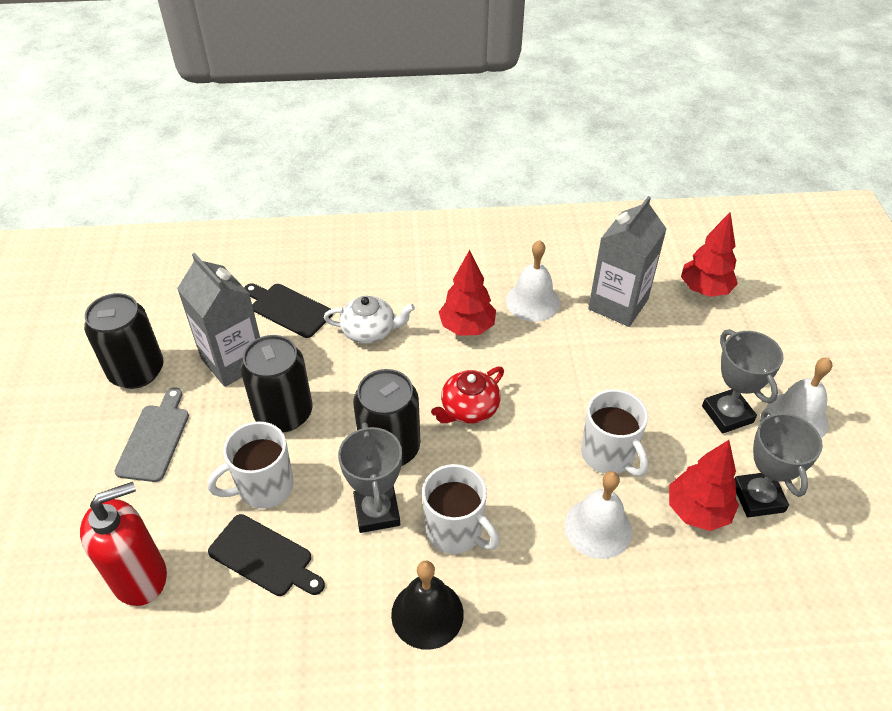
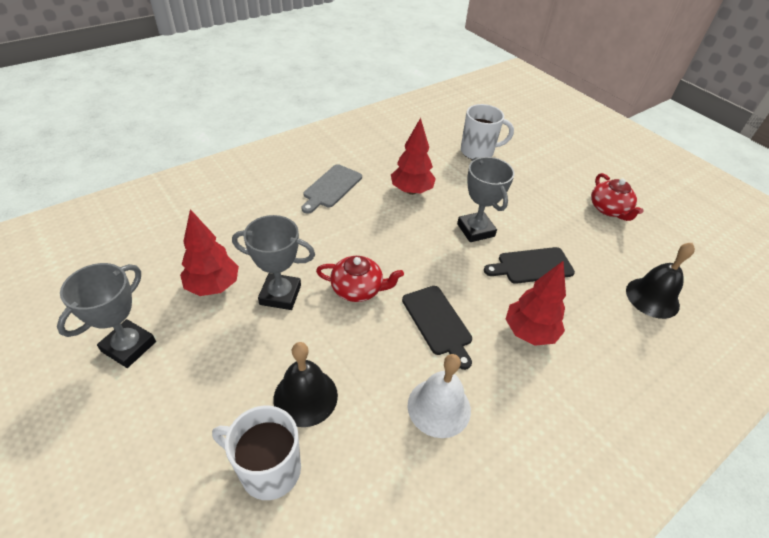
black bell: [391,561,464,650] = 1 -> [273,342,338,427] [626,243,695,319] = 2
black can: [84,293,164,389] [240,335,312,432] [353,369,420,466] = 3 -> none = 0
grey carton: [177,253,260,387] [588,196,667,327] = 2 -> none = 0
red soap dispenser: [80,482,167,606] = 1 -> none = 0
red teapot: [431,367,504,423] = 1 -> [316,256,404,302] [591,173,644,221] = 2
white bell: [506,240,560,322] [564,471,632,559] [766,358,832,438] = 3 -> [408,354,471,438] = 1
white mug: [208,422,294,509] [422,464,500,554] [581,389,649,476] = 3 -> [212,405,301,500] [461,104,514,160] = 2
white teapot: [324,296,415,344] = 1 -> none = 0

